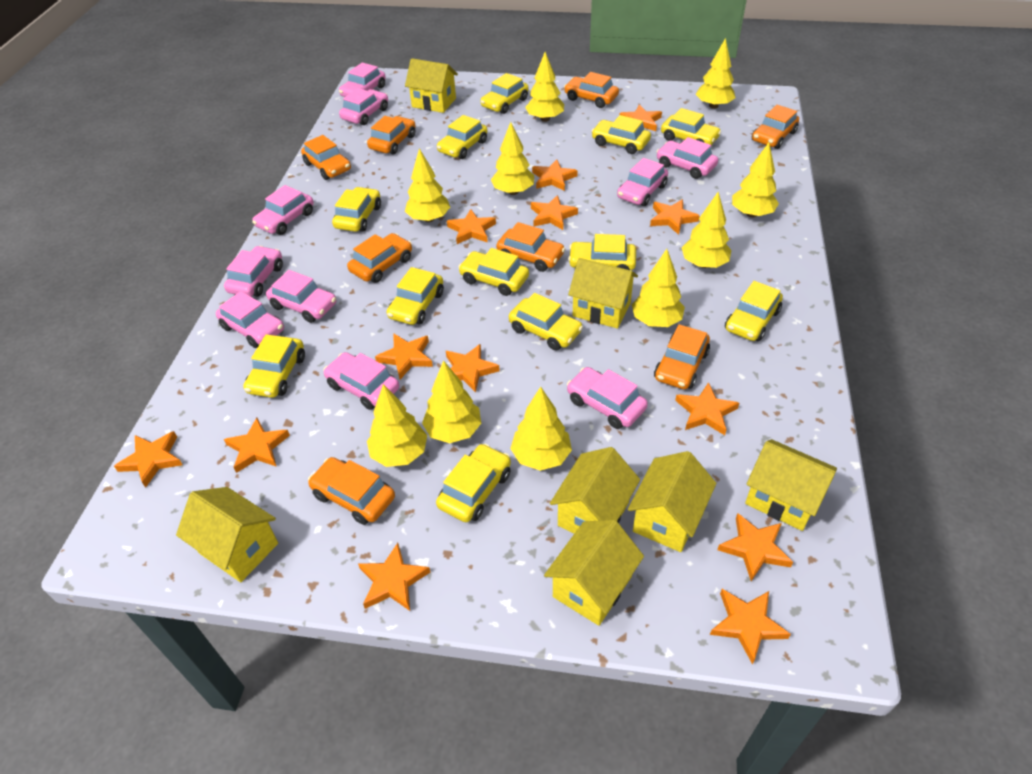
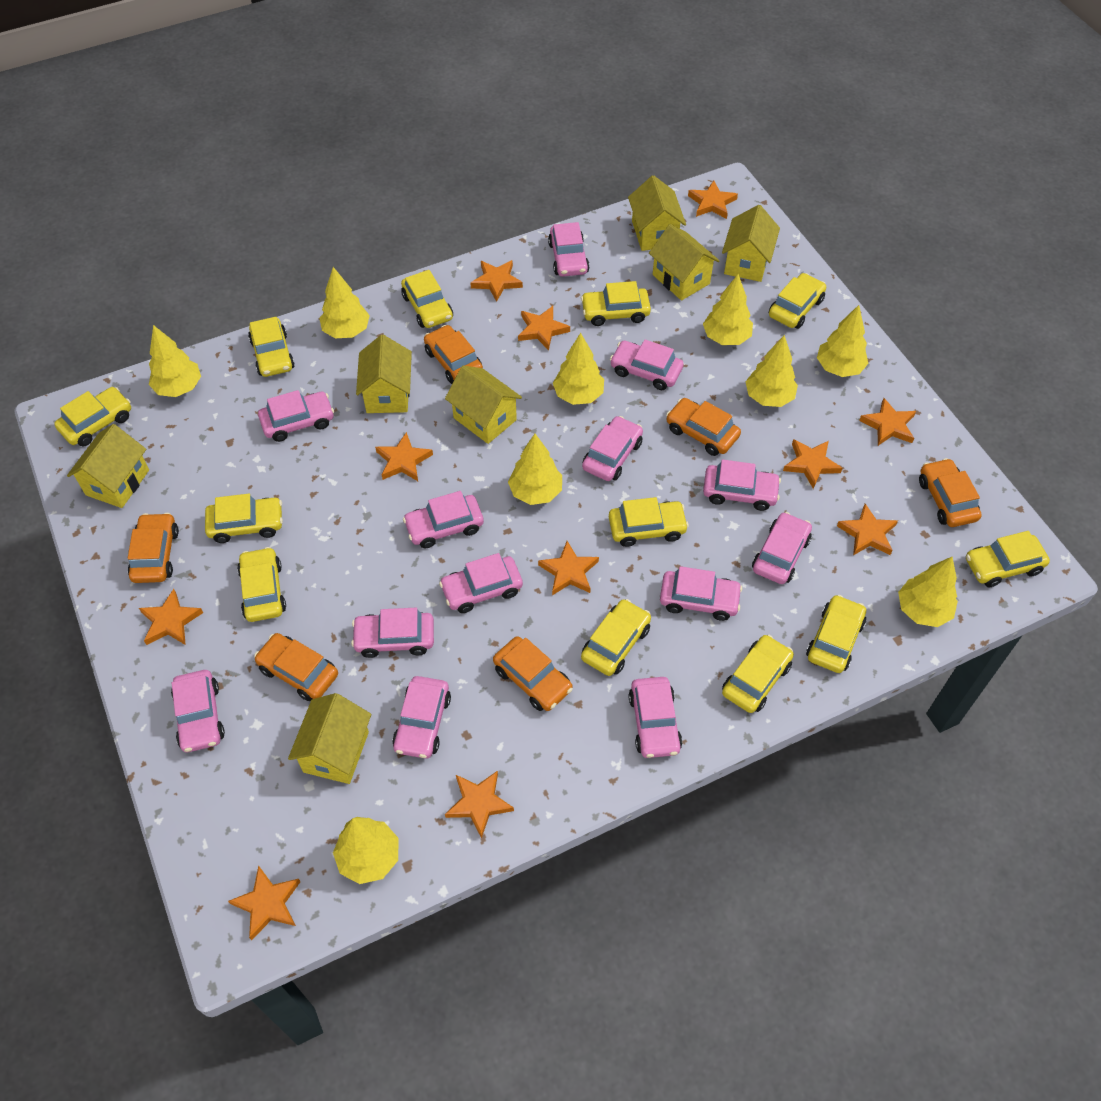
orange car: [301,135,351,180] [308,457,395,525] [347,233,412,283] [367,116,416,155] [496,222,565,272] [564,72,619,108] [654,324,710,389] [752,105,799,149] = 8 -> [128,513,179,583] [254,633,338,701] [424,325,483,384] [493,636,573,711] [666,398,741,456] [919,458,982,527] = 6
orange star: [114,431,183,488] [224,418,290,473] [358,543,430,611] [375,334,433,379] [446,344,500,393] [447,209,496,244] [531,195,578,230] [532,160,578,191] [619,105,662,131] [650,199,700,235] [675,382,739,435] [710,589,791,664] [717,513,793,581] = 13 -> [139,589,203,645] [228,865,301,940] [375,432,433,481] [445,771,514,838] [470,260,523,302] [518,306,570,351] [538,541,599,595] [688,181,738,219] [783,439,843,489] [837,504,898,555] [859,398,916,446] = 11
pink car: [216,291,284,348] [224,246,283,297] [252,185,314,235] [266,270,336,323] [323,352,399,410] [339,62,386,97] [339,88,388,125] [567,367,648,429] [617,158,668,206] [656,137,718,179] = 10 -> [171,670,225,752] [258,390,334,442] [351,608,434,658] [392,676,451,759] [403,491,484,548] [439,553,523,613] [548,222,590,277] [582,416,643,481] [610,339,684,390] [629,677,682,758] [660,566,742,621] [703,459,781,511] [752,512,812,584] = 13
yellow tree: [367,384,427,467] [405,148,450,222] [422,360,481,443] [491,122,534,195] [510,387,572,471] [525,52,564,122] [632,249,685,327] [682,192,732,268] [696,38,736,109] [732,143,779,217] = 10 -> [149,325,201,397] [319,267,370,338] [333,817,399,884] [508,434,562,505] [553,333,604,405] [703,274,753,345] [745,335,798,407] [817,305,869,377] [898,557,958,627] = 9

